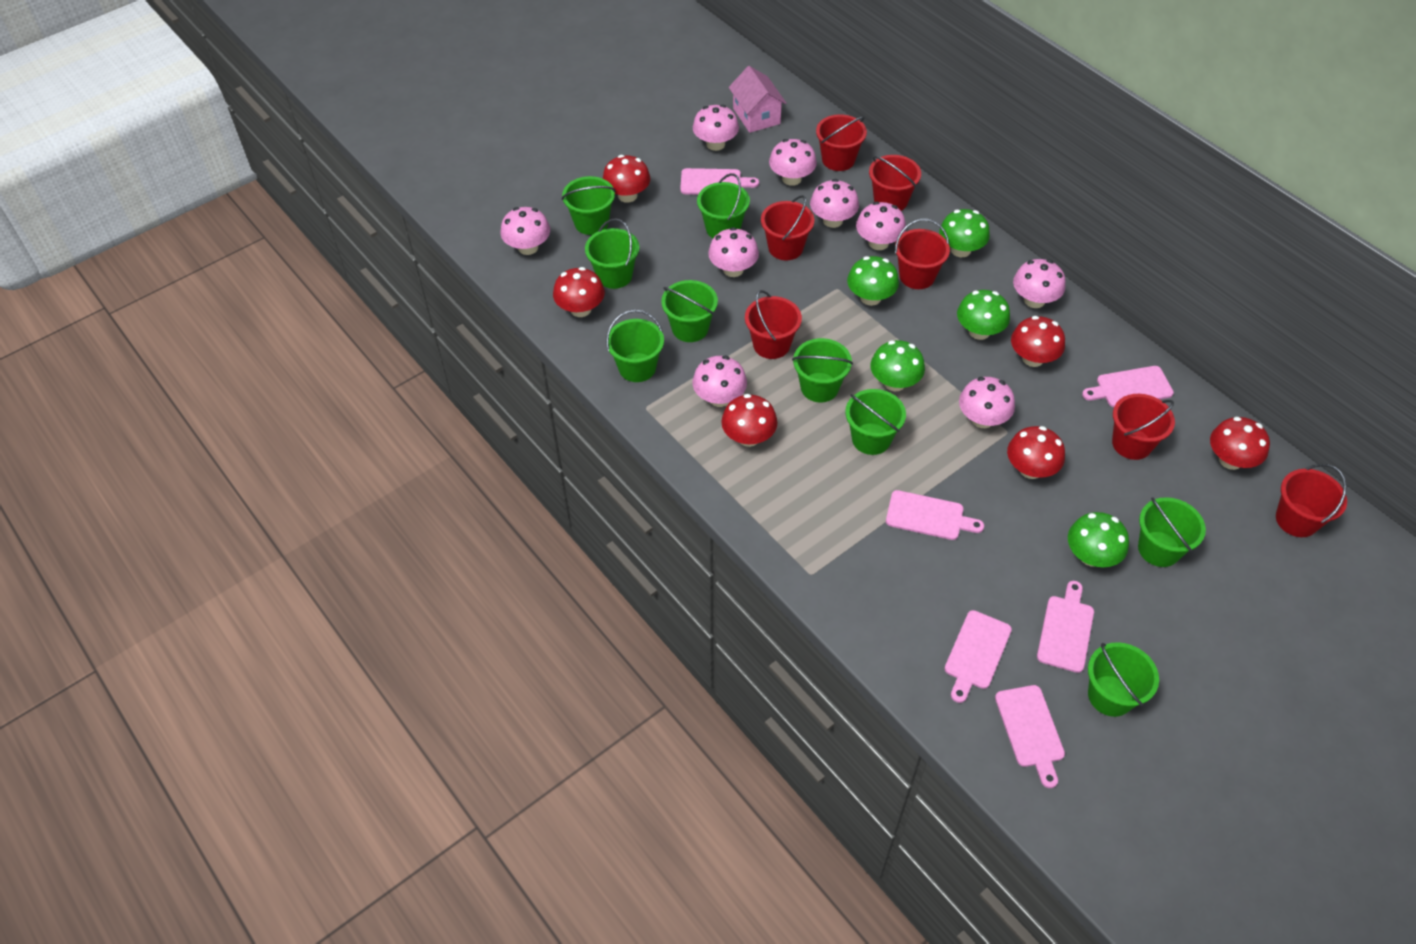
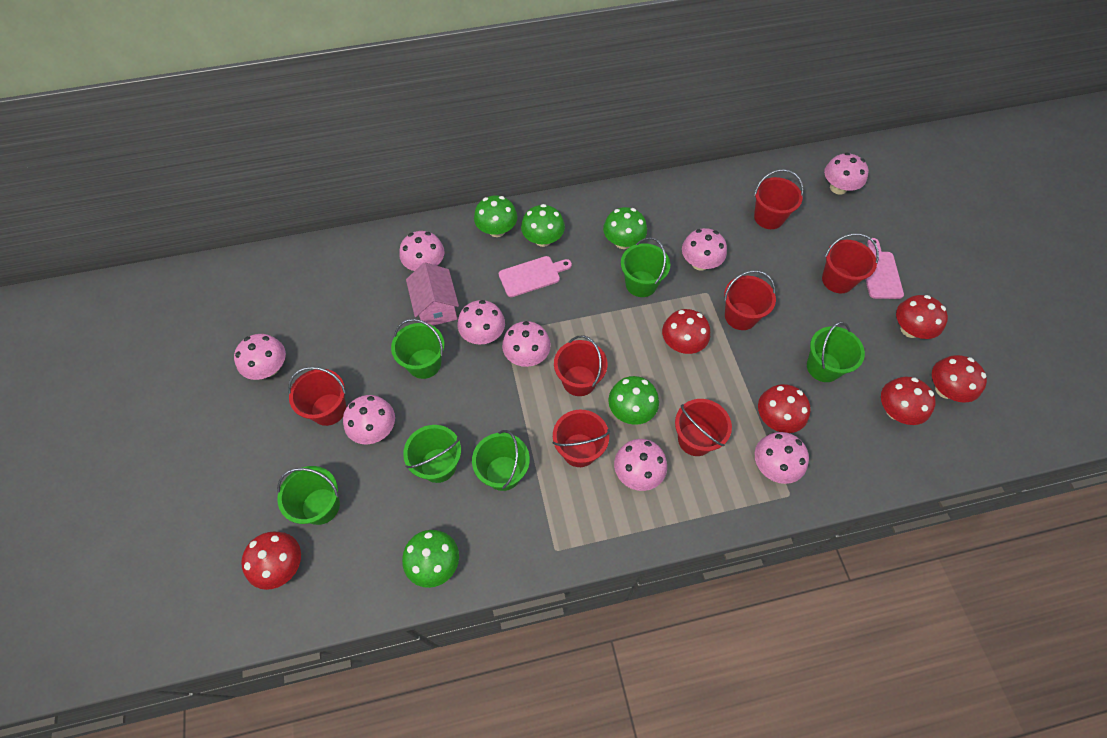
green bucket: [562,176,616,235] [585,218,639,289] [606,310,664,382] [661,280,718,342] [697,173,750,238] [792,338,853,403] [845,389,906,455] [1088,642,1159,717] [1138,497,1206,567] = 9 -> [277,466,340,525] [391,319,445,379] [403,425,461,483] [472,430,530,491] [621,237,670,297] [807,322,865,382] = 6
pink cutting board: [680,168,759,195] [886,490,984,540] [944,610,1012,703] [995,685,1065,788] [1037,581,1094,673] [1082,366,1174,407] = 6 -> [498,256,572,297] [865,238,904,299] = 2

